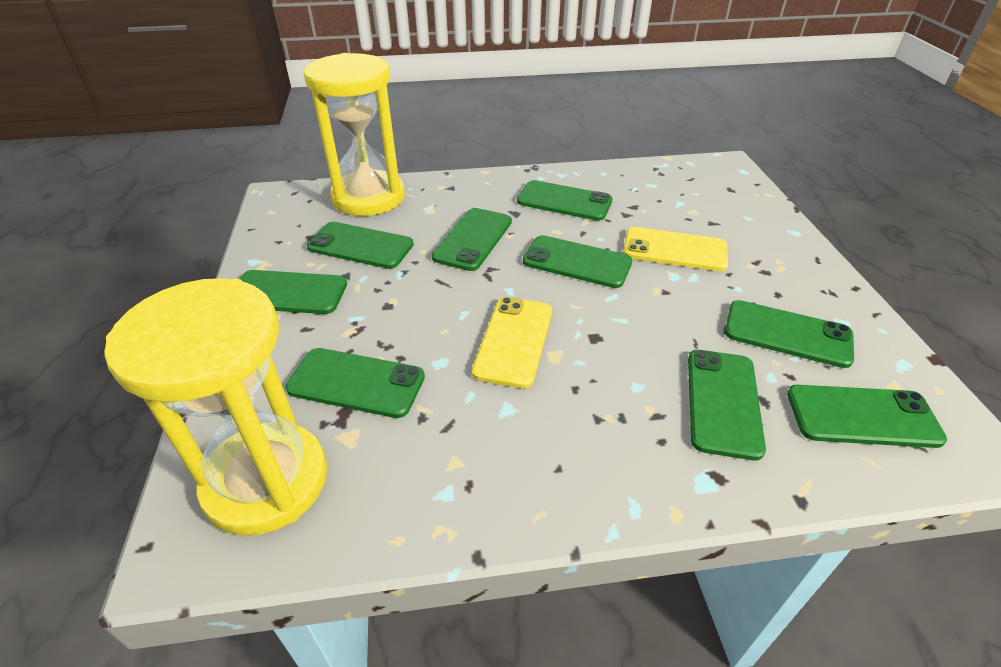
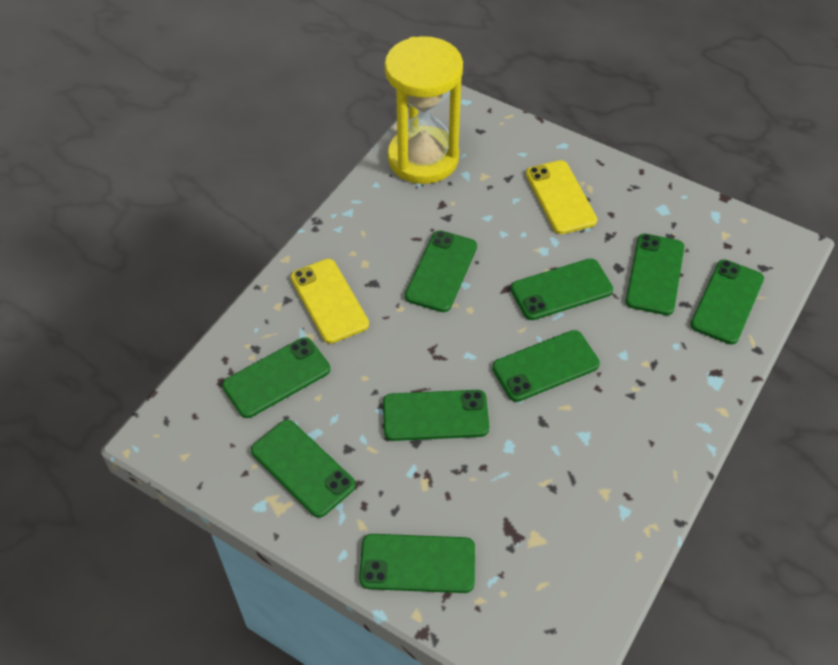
yellow hourglass: [104,278,327,536] [303,53,405,216] = 2 -> [385,36,463,184] = 1

